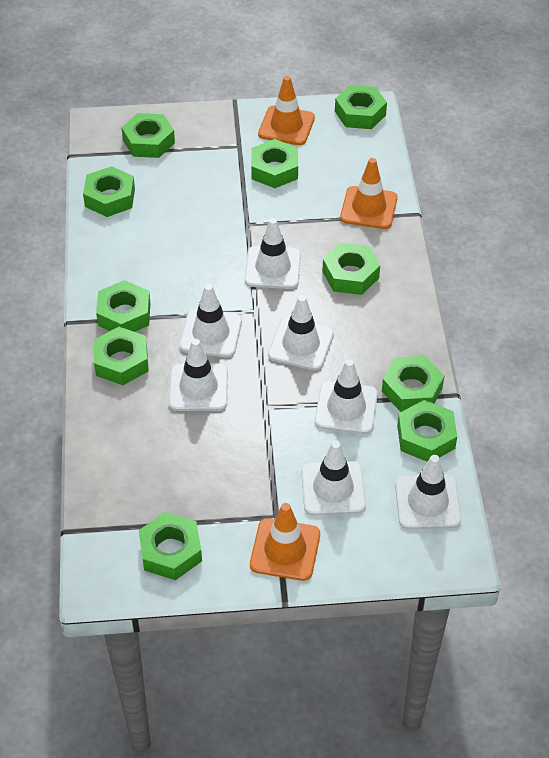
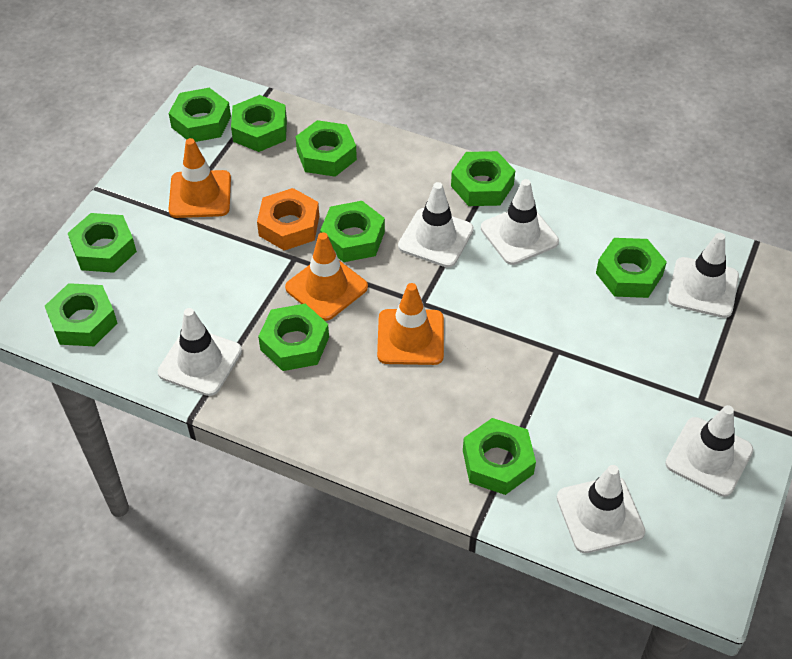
orange nut: none = 0 -> [257,188,319,250] = 1
white traffic cone: [169,339,228,411] [180,284,242,358] [245,218,301,289] [268,295,334,370] [301,441,366,516] [315,359,378,434] [395,455,461,529] = 7 -> [158,308,242,396] [398,182,474,267] [481,179,559,265] [557,465,645,553] [665,405,754,497] [668,233,739,318] = 6

